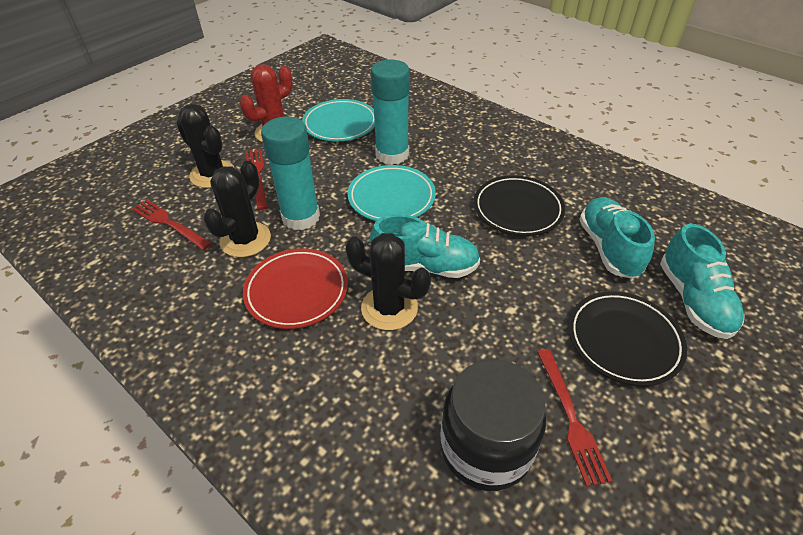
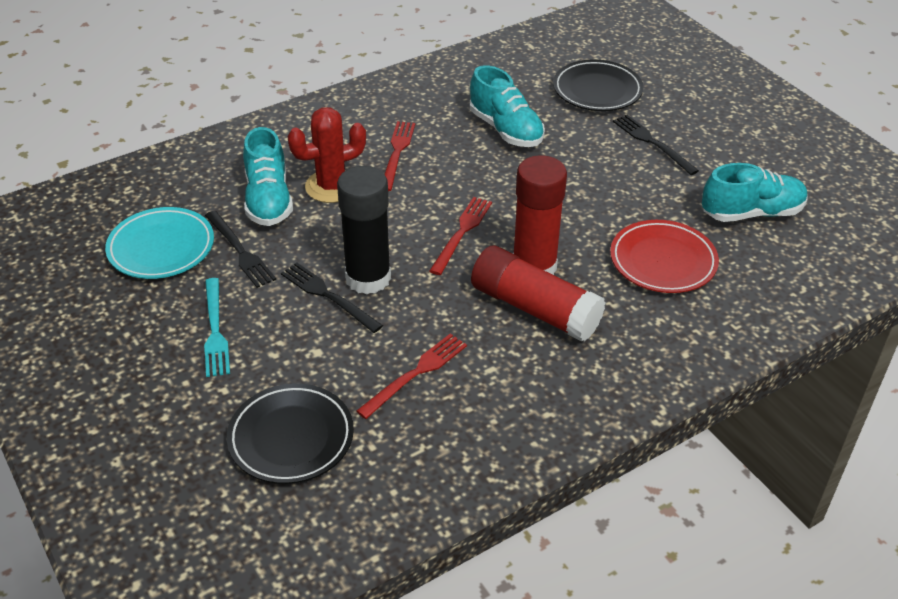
black cactus: [176,104,234,188] [203,161,271,257] [345,233,431,330] = 3 -> none = 0
black fork: none = 0 -> [205,211,276,288] [281,263,383,333] [613,115,699,175] = 3
black glue stick: none = 0 -> [337,166,391,294] = 1
black jar: [440,359,546,491] = 1 -> none = 0
red glue stick: none = 0 -> [471,245,606,341] [513,155,567,275] = 2
turquoise fork: none = 0 -> [204,278,230,377] = 1
turquoise glue stick: [261,117,320,230] [371,60,410,165] = 2 -> none = 0
turquoise plate: [302,99,375,142] [348,165,436,221] = 2 -> [105,207,214,279] = 1

